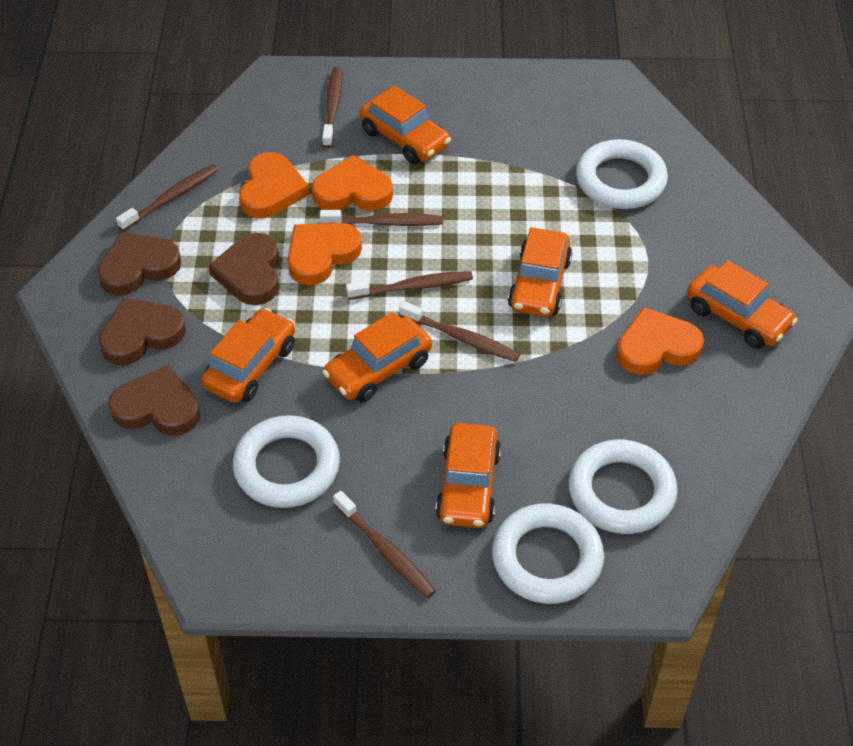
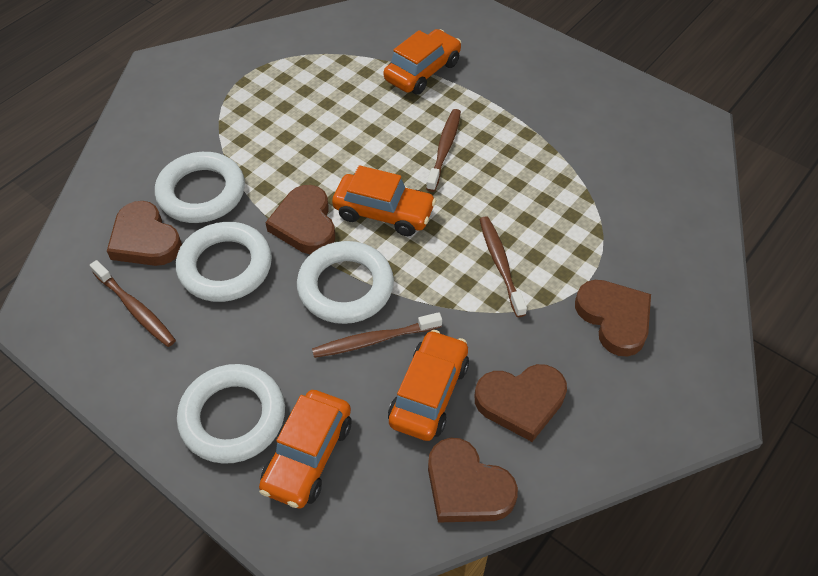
brown heart: [97,232,181,296] [99,298,186,365] [108,365,200,436] [208,233,279,305] = 4 -> [107,201,182,266] [265,185,335,254] [428,438,518,523] [475,364,567,442] [575,280,651,357] = 5
brown toothbrush: [116,164,218,231] [320,210,443,226] [322,66,343,148] [333,491,436,598] [346,271,473,300] [399,301,520,362] = 6 -> [90,260,176,347] [312,312,442,358] [426,109,461,192] [479,216,527,317] = 4
orange car: [201,308,295,403] [322,312,432,402] [360,85,451,164] [436,423,501,528] [508,227,572,317] [687,260,798,349] = 6 -> [259,390,352,509] [332,165,436,236] [384,29,461,95] [388,330,469,441] = 4
orange heart: [239,152,309,218] [288,223,362,285] [312,155,393,211] [617,307,704,375] = 4 -> none = 0

